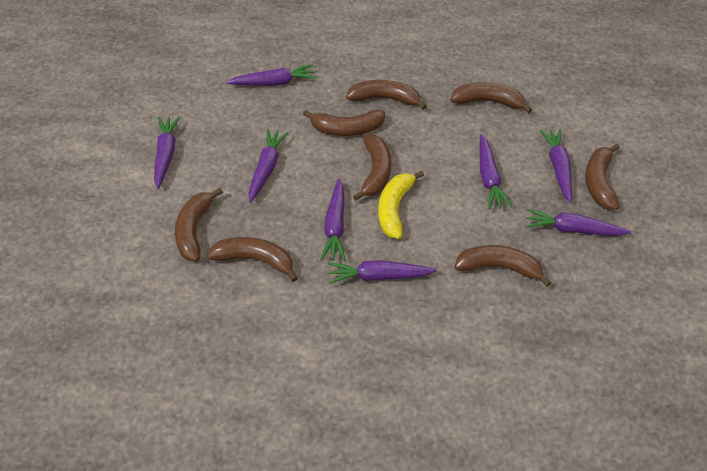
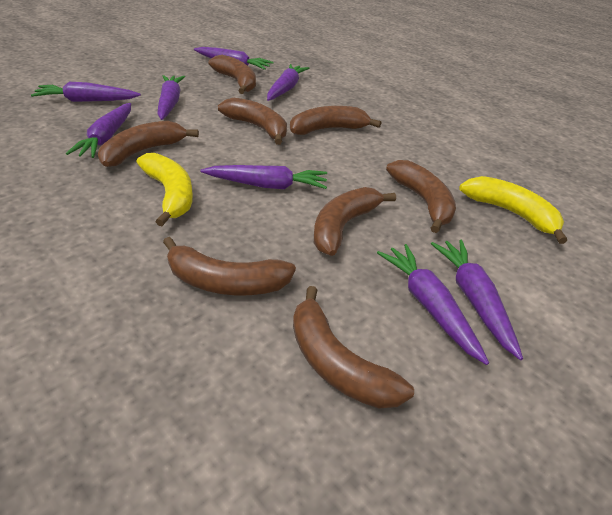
yellow banana: [378,171,424,239] = 1 -> [136,153,193,226] [459,176,567,244] = 2

